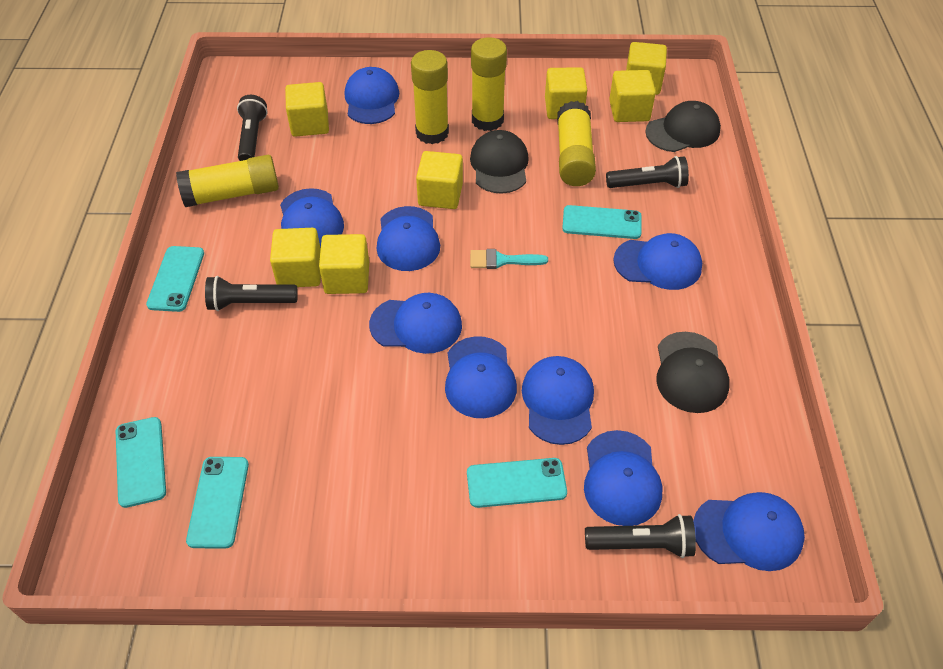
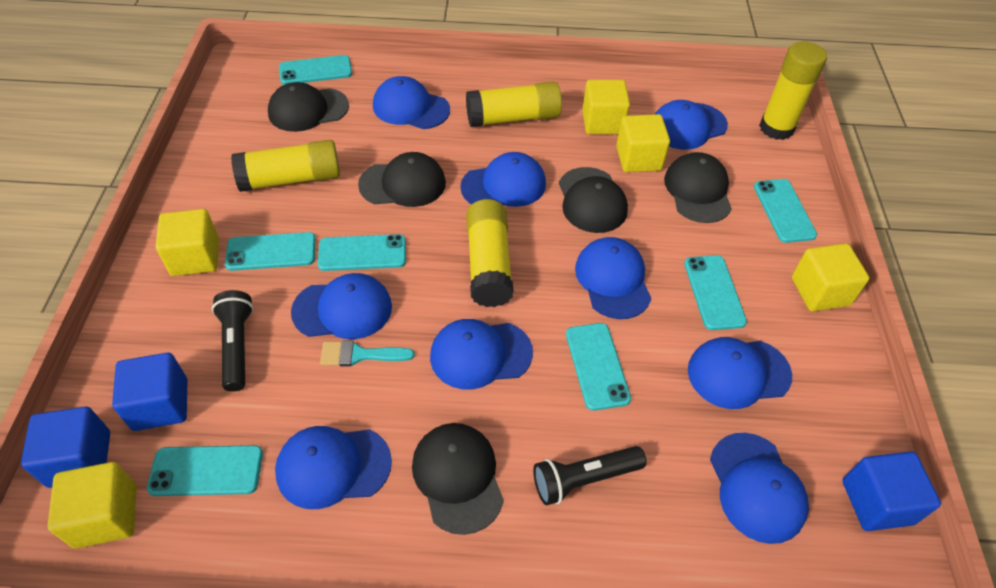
black cap: [470,130,529,194] [645,101,721,152] [656,332,730,413] = 3 -> [268,82,349,132] [358,152,446,207] [412,423,504,535] [559,167,628,233] [664,152,732,223] = 5
black flashlight: [205,276,298,311] [237,95,268,161] [585,514,696,558] [606,156,689,188] = 4 -> [212,290,254,392] [533,446,646,506] = 2
blue cube: none = 0 -> [21,407,110,488] [112,353,187,431] [842,452,941,531] = 3
turquoise phone: [116,417,166,508] [146,246,204,312] [186,457,249,549] [467,458,567,508] [562,205,642,239] = 5 -> [147,445,263,496] [225,232,316,271] [279,55,352,85] [318,234,406,271] [566,323,631,411] [684,255,747,330] [754,179,817,243] = 7
yellow cube: [270,228,321,287] [285,82,329,137] [319,234,369,294] [416,151,463,209] [545,67,587,119] [609,70,656,122] [626,42,667,95] = 7 -> [47,462,136,549] [156,209,219,276] [582,80,630,134] [616,114,670,172] [792,243,869,311] = 5

